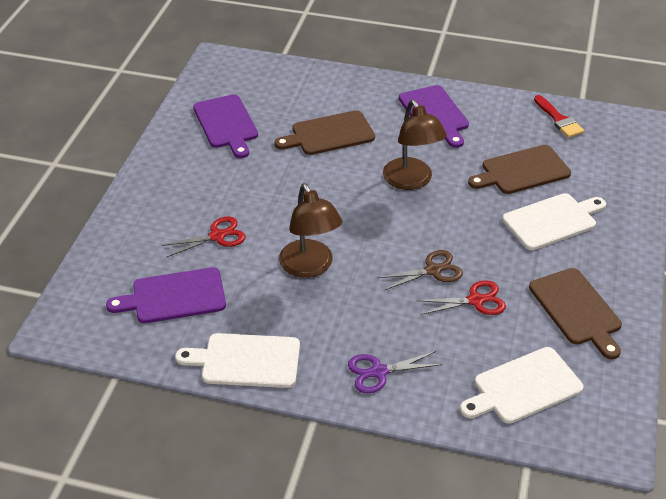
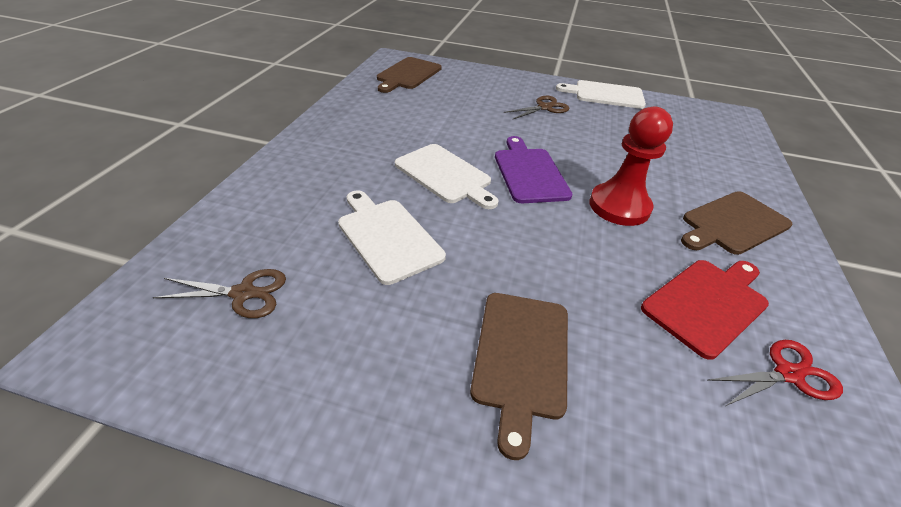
brown lamp: [279,183,342,278] [383,100,447,190] = 2 -> none = 0
brown scissors: [377,250,463,291] = 1 -> [153,269,286,318] [504,96,569,120] = 2
purple cutting board: [106,267,226,323] [193,94,258,158] [399,85,469,148] = 3 -> [495,136,573,203] = 1
purple scissors: [348,351,442,393] = 1 -> none = 0
red brush: [534,95,585,138] = 1 -> none = 0
red cutting board: none = 0 -> [641,260,769,360] = 1
red pawn: none = 0 -> [589,106,673,226] = 1
red scissors: [161,217,245,257] [416,280,506,315] = 2 -> [707,340,843,406] = 1

